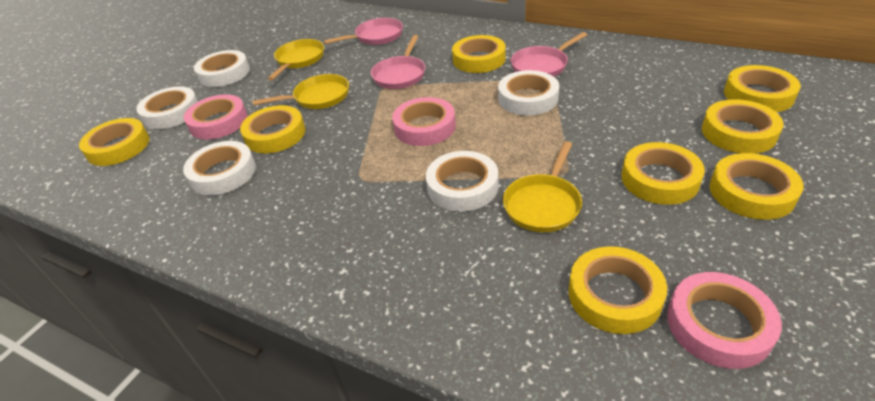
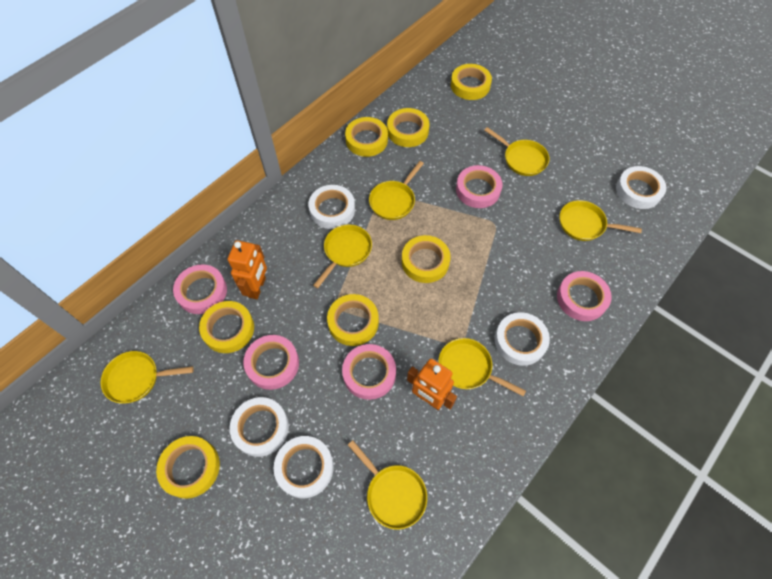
orange robot: none = 0 -> [228,240,267,299] [407,359,457,410] = 2
pink pan: [324,18,403,45] [371,35,425,89] [511,32,587,77] = 3 -> none = 0
pink tape: [184,94,248,140] [392,97,456,146] [667,272,782,369] = 3 -> [173,264,227,314] [243,335,299,390] [342,344,396,400] [456,165,502,208] [557,271,612,321] = 5
yellow pan: [252,74,349,109] [268,39,324,80] [503,141,582,232] = 3 -> [101,351,194,403] [313,225,372,288] [348,440,427,530] [369,161,424,220] [438,338,526,397] [484,127,549,176] [560,200,642,241] = 7
yellow tape: [79,118,150,166] [240,105,306,153] [452,35,506,73] [569,246,667,334] [621,142,705,205] [702,99,783,154] [710,153,804,220] [724,65,801,112] = 8 -> [156,436,220,499] [199,301,254,353] [327,294,379,346] [345,117,388,157] [387,108,429,147] [402,235,451,283] [451,64,492,100] = 7

